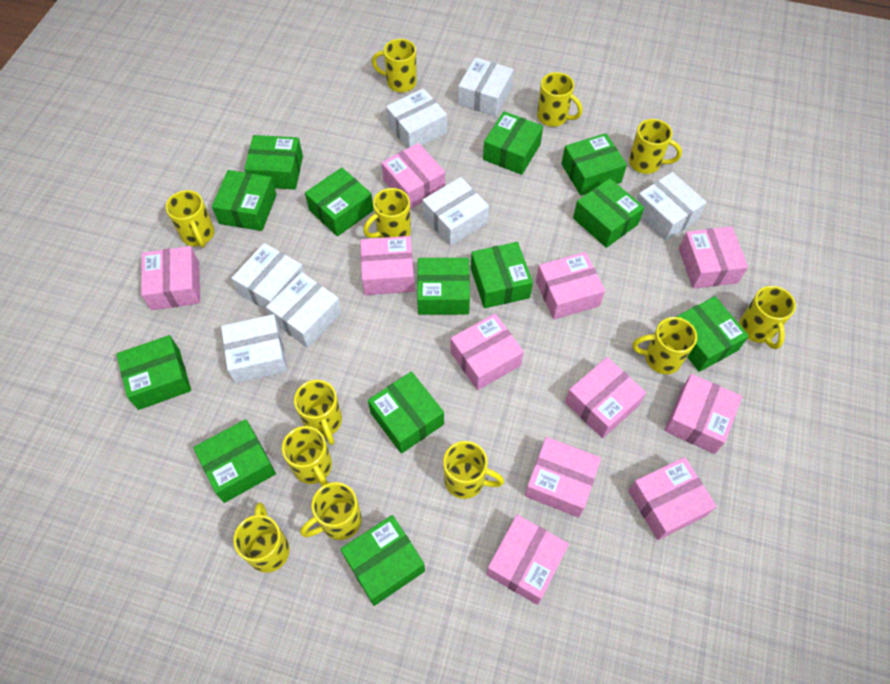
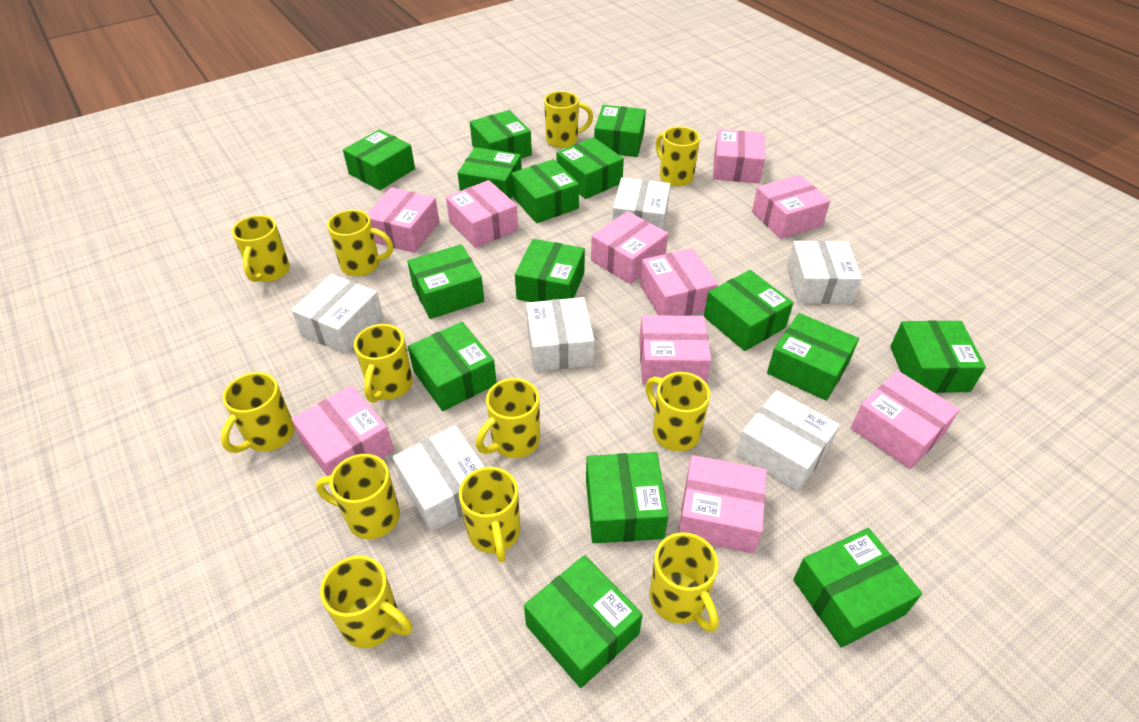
green box: [116,335,191,410] [193,419,276,503] [212,170,277,231] [244,135,303,190] [305,167,373,236] [341,515,425,606] [368,371,444,454] [417,258,470,315] [471,242,533,308] [483,111,543,175] [561,133,627,196] [573,178,644,248] [676,296,749,372] = 13 -> [343,129,415,190] [407,244,484,319] [408,322,497,411] [458,147,522,199] [470,110,532,158] [511,159,579,223] [515,239,585,302] [524,555,643,688] [556,137,624,199] [586,452,669,543] [594,105,646,157] [704,270,793,351] [767,313,859,401] [793,528,922,647] [890,320,986,393] = 15
pink box: [141,246,200,310] [360,236,415,295] [382,143,445,209] [450,314,524,390] [486,515,569,605] [525,437,601,518] [536,252,605,320] [565,357,646,438] [628,457,717,540] [664,374,742,454] [679,226,748,289] = 11 -> [292,385,394,476] [367,187,439,253] [446,180,518,248] [591,211,668,284] [639,315,711,385] [640,248,718,316] [678,455,767,554] [713,129,765,183] [752,175,830,239] [851,371,960,469] = 10
white box: [221,314,288,384] [232,243,305,311] [266,272,342,348] [386,88,447,148] [422,177,489,246] [458,57,514,117] [637,172,707,241] = 7 -> [291,274,383,354] [393,425,485,532] [526,297,594,372] [612,178,670,230] [736,390,840,492] [787,240,862,304] = 6

